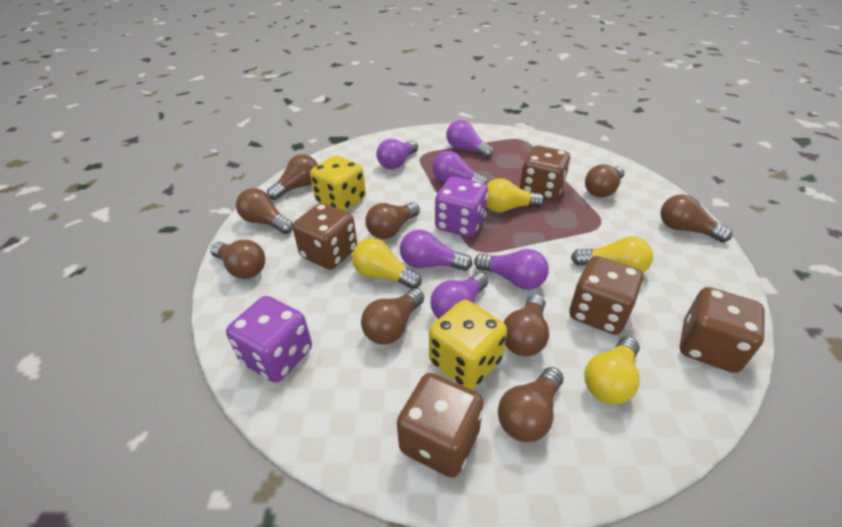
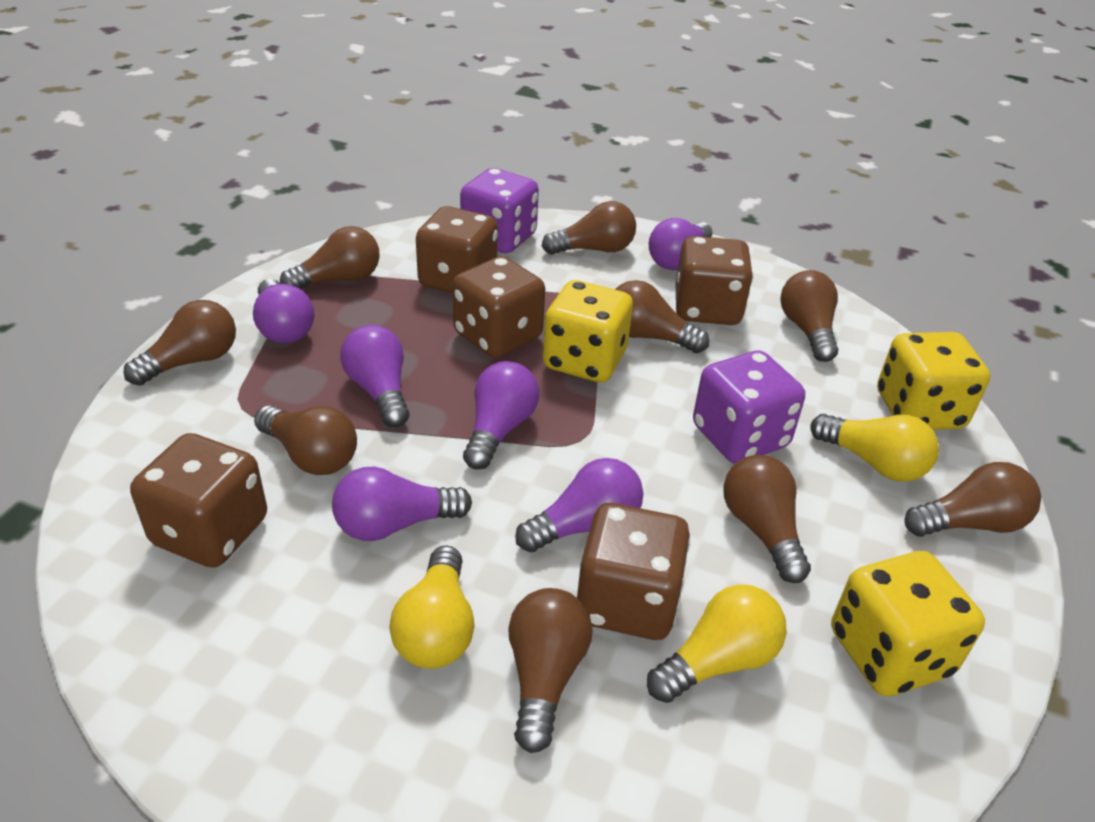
yellow dice: [310,155,366,211] [429,300,507,389] = 2 -> [543,280,633,382] [831,551,985,696] [877,332,990,430] = 3
yellow light bulb: [352,238,422,289] [486,178,544,213] [571,236,653,273] [585,337,640,404] = 4 -> [389,546,475,669] [647,585,787,703] [811,414,939,482] = 3

